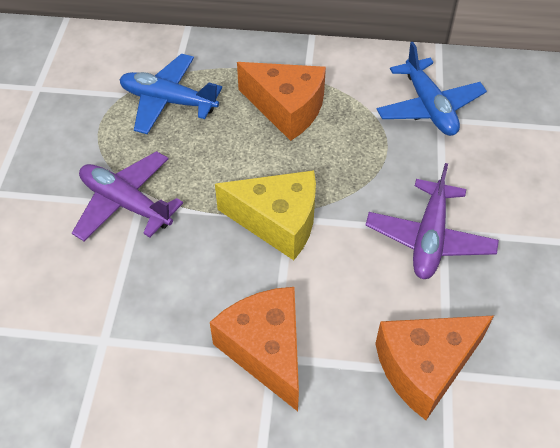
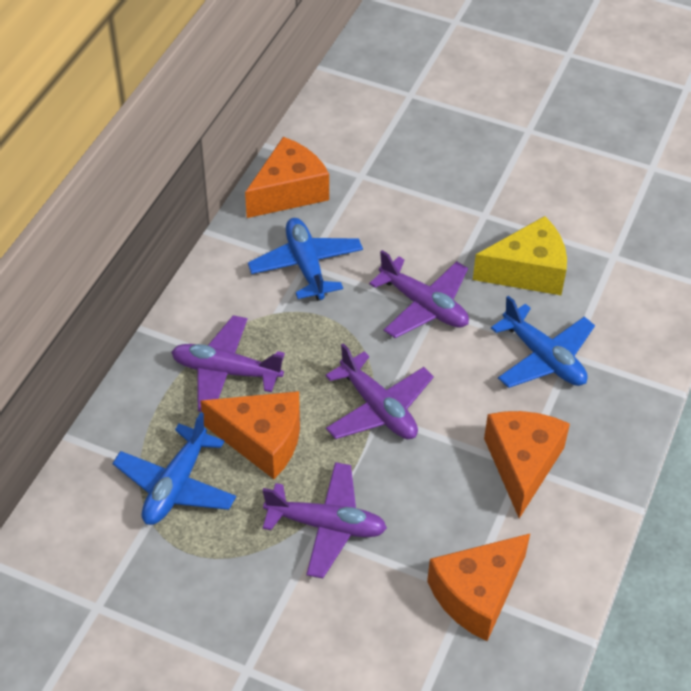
blue plane: [120,54,222,134] [377,42,487,136] = 2 -> [112,412,236,525] [248,218,363,301] [491,296,595,388] = 3
orange cheese: [210,287,299,411] [237,62,326,141] [375,316,494,420] = 3 -> [200,391,300,479] [245,137,329,218] [427,534,530,641] [484,411,570,518] = 4
purple plane: [72,151,183,241] [366,163,499,279] = 2 -> [171,315,285,412] [262,462,387,578] [325,343,434,439] [369,250,469,338] = 4

